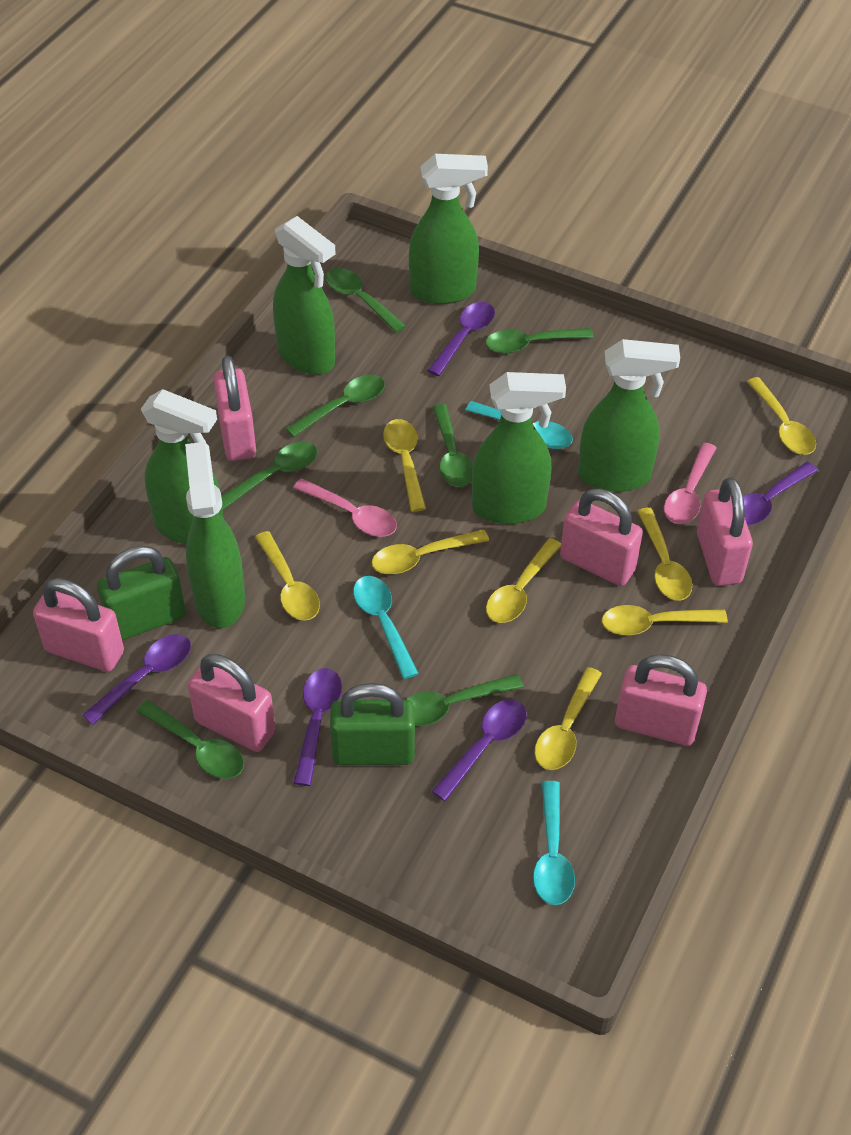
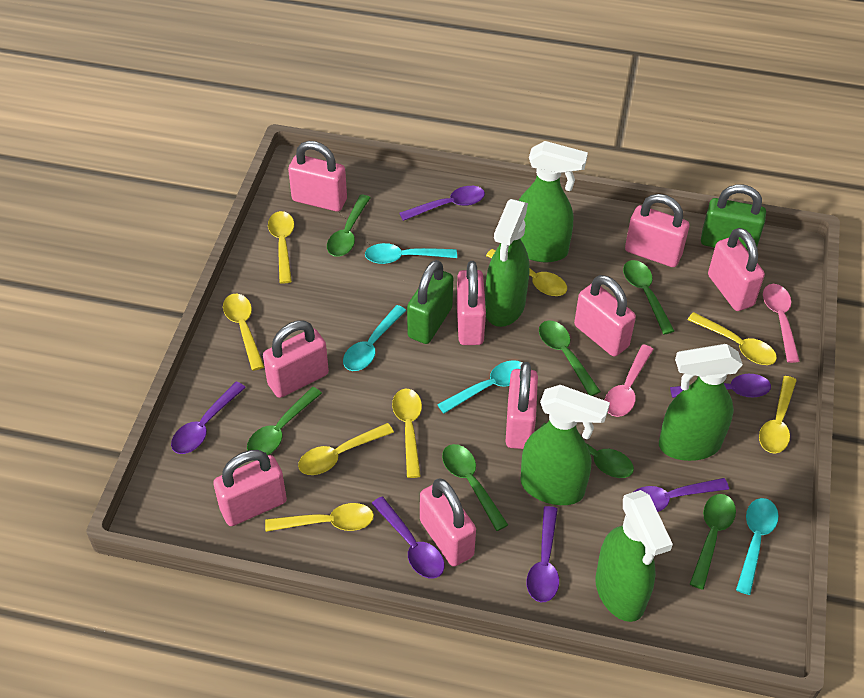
green spray bottle: [141,389,223,545] [185,442,245,628] [273,216,336,375] [409,154,488,304] [472,372,566,524] [578,339,680,492] = 6 -> [485,199,530,327] [519,141,588,262] [520,385,610,505] [595,490,673,622] [659,344,743,461] = 5
pink padlock: [33,578,124,672] [188,654,276,752] [213,355,256,461] [560,489,643,586] [615,654,707,746] [697,477,753,586] = 6 -> [213,450,287,526] [263,321,329,398] [288,141,347,212] [420,479,476,567] [457,261,486,345] [505,362,538,449] [574,275,636,357] [625,194,689,267] [708,228,765,311] = 9
purple spoon: [83,634,191,725] [294,668,342,786] [427,302,495,376] [431,699,527,801] [743,462,818,525] = 5 -> [171,381,246,454] [371,497,445,578] [400,186,485,221] [527,506,559,602] [633,478,729,512] [670,374,771,398] = 6
turquoise spoon: [353,576,419,679] [465,401,573,449] [533,781,575,905] = 3 -> [343,305,407,371] [365,243,457,264] [437,360,522,414] [736,498,778,595] = 4

